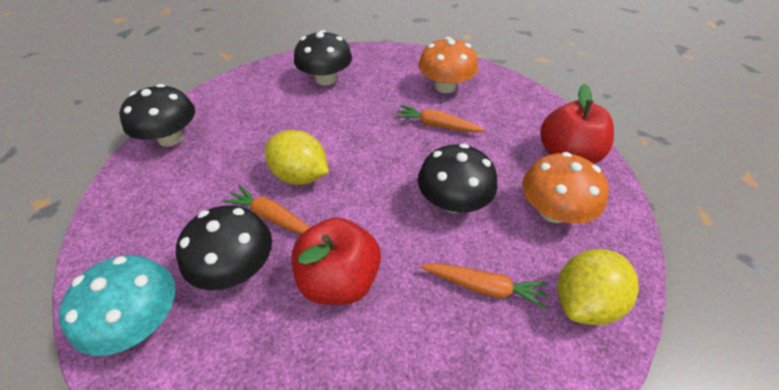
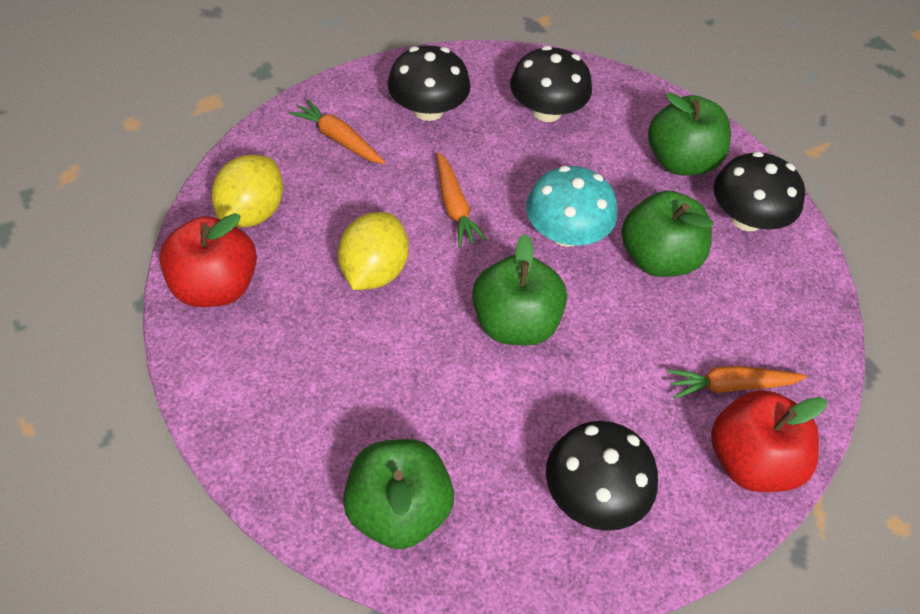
green apple: none = 0 -> [343,439,454,549] [472,234,567,346] [622,191,713,277] [648,92,731,176] = 4
orange mushroom: [418,37,478,93] [522,152,609,224] = 2 -> none = 0

